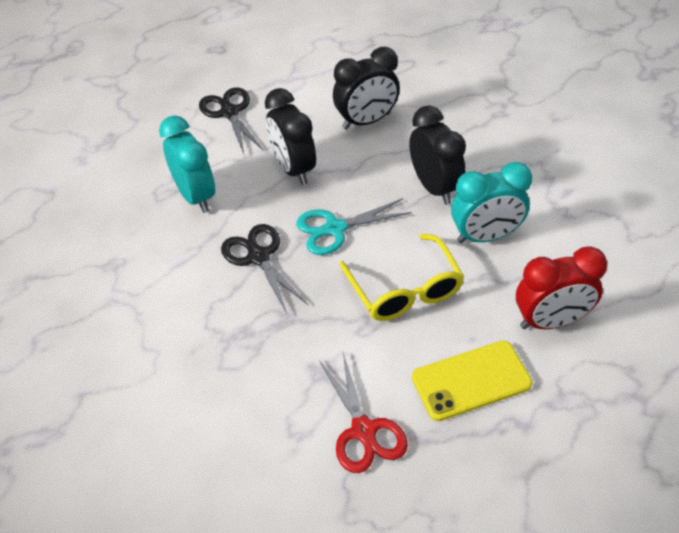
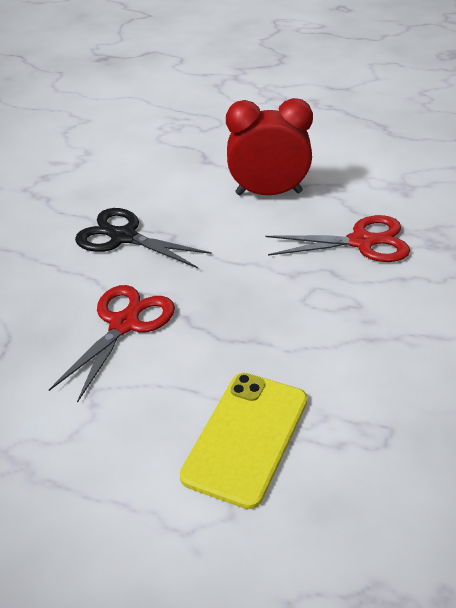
black clock: [265,88,316,185] [333,47,400,130] [409,105,466,205] = 3 -> none = 0
black scissors: [199,87,264,154] [221,224,308,313] = 2 -> [75,208,212,268] = 1
red scissors: [319,353,408,473] = 1 -> [49,285,175,403] [265,215,410,262] = 2
turquoise clock: [159,116,215,213] [451,162,532,243] = 2 -> none = 0
turquoise scissors: [296,198,412,255] = 1 -> none = 0
yellow glasses: [339,234,464,321] = 1 -> none = 0

